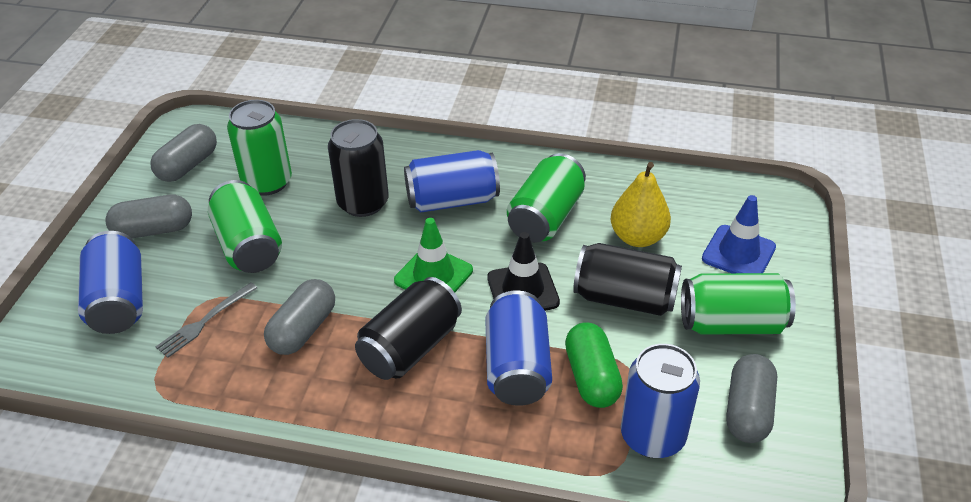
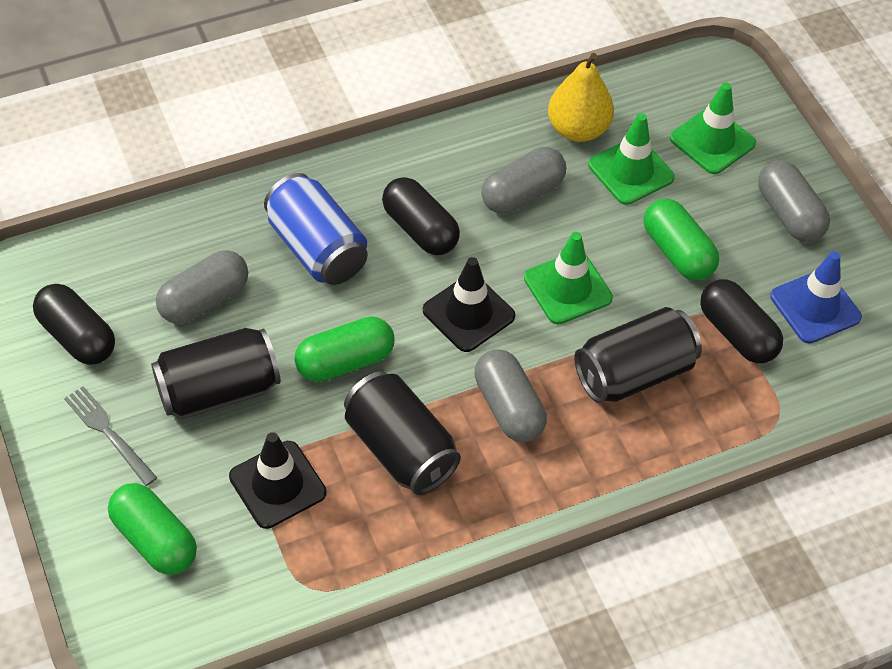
black capsule: none = 0 -> [33,284,115,365] [382,177,460,255] [700,279,783,363] = 3
black traffic cone: [487,232,560,311] = 1 -> [229,432,327,529] [423,257,515,352] = 2
blue can: [78,231,143,334] [404,150,500,212] [485,290,552,406] [621,344,700,458] = 4 -> [264,173,368,285] = 1
green can: [208,180,282,273] [227,100,292,196] [507,153,586,243] [681,273,796,334] = 4 -> none = 0
green capsule: [565,322,623,408] = 1 -> [108,483,197,575] [295,316,395,382] [644,199,719,280] = 3
green traffic cone: [394,218,473,292] = 1 -> [524,232,613,324] [588,113,675,205] [670,83,756,174] = 3

